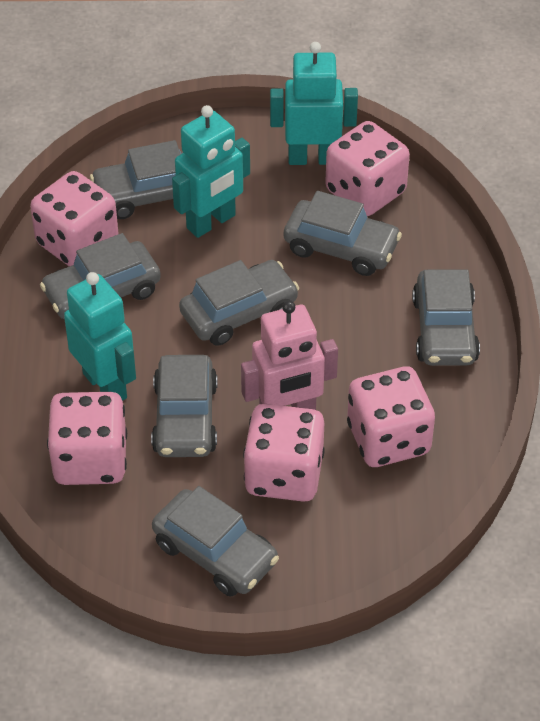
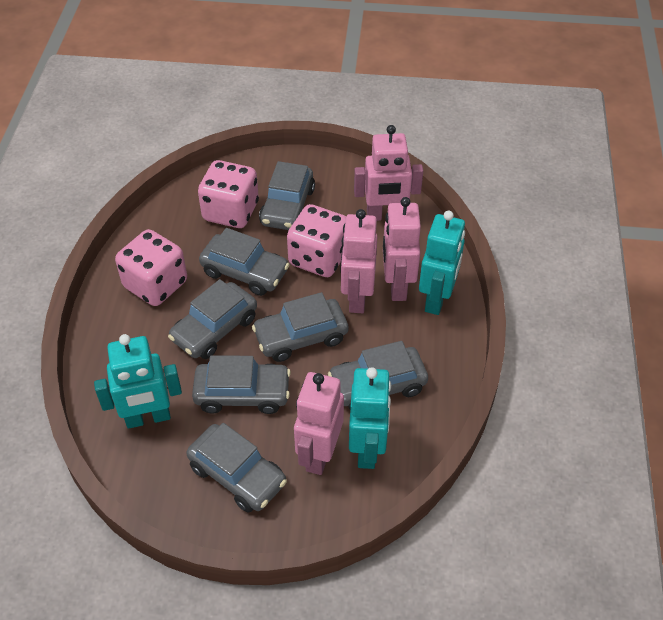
pink dice: [30,171,119,267] [47,392,127,485] [243,404,325,502] [325,121,410,216] [347,366,435,467] = 5 -> [115,229,187,306] [198,160,259,228] [287,204,346,277] = 3
pink robot: [241,300,338,410] = 1 -> [294,372,344,475] [341,209,377,313] [354,125,423,221] [383,197,421,301] = 4

